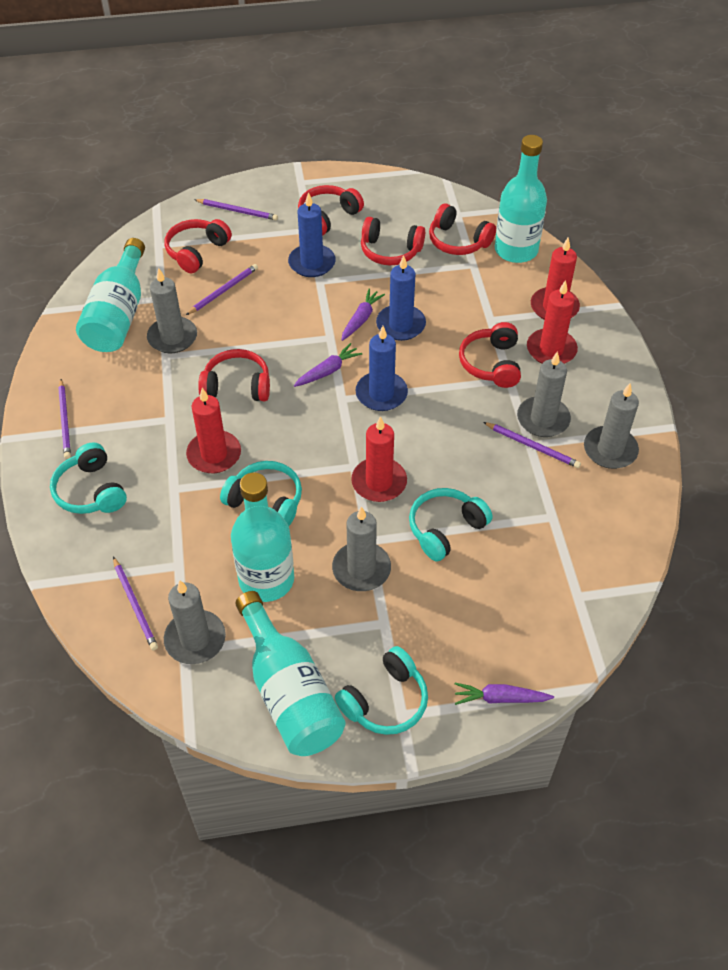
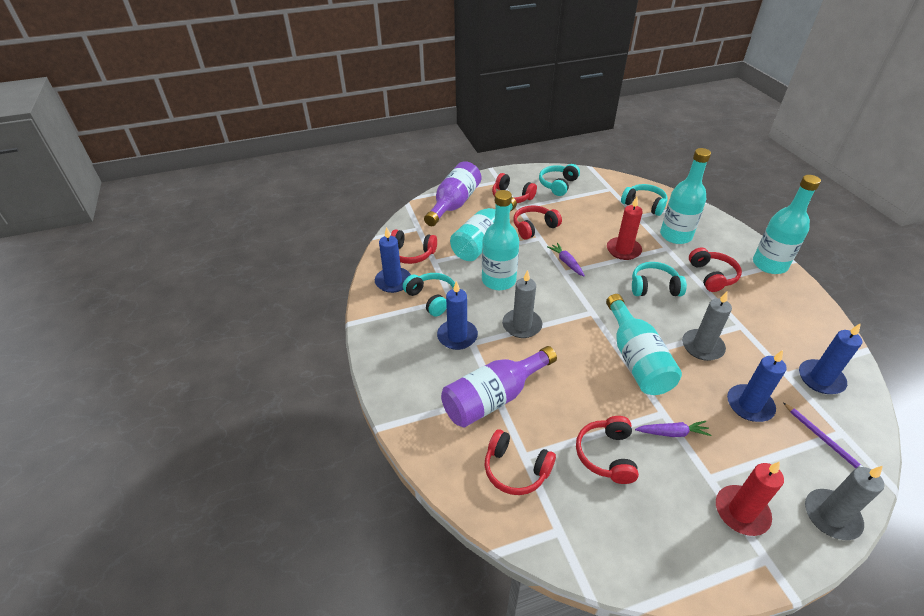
blue candle: [288,192,336,277] [355,326,408,411] [376,255,426,341] = 3 -> [375,227,411,293] [437,281,478,350] [727,350,787,422] [799,323,862,394] = 4
grey candle: [147,268,197,353] [164,580,226,664] [332,506,391,591] [517,351,571,437] [584,384,639,469] = 5 -> [502,270,542,338] [682,291,732,361] [805,466,884,540] = 3
purple bottle: none = 0 -> [424,161,481,226] [441,346,557,427] = 2
purple carrot: [294,343,362,387] [341,289,385,341] [455,683,554,705] = 3 -> [547,243,585,277] [635,421,712,437] = 2
purple pencil: [58,379,71,459] [113,557,158,650] [186,264,258,315] [194,199,278,220] [483,422,581,468] = 5 -> [783,403,864,468] = 1
red candle: [186,388,241,473] [351,416,407,502] [527,280,578,364] [531,238,580,320] = 4 -> [607,197,643,260] [716,461,784,536] = 2
turquoise bottle: [76,238,145,352] [231,472,294,602] [236,591,346,756] [495,135,547,263] = 4 -> [450,197,517,261] [482,190,519,290] [606,294,682,395] [660,148,711,244] [753,175,821,274] = 5

